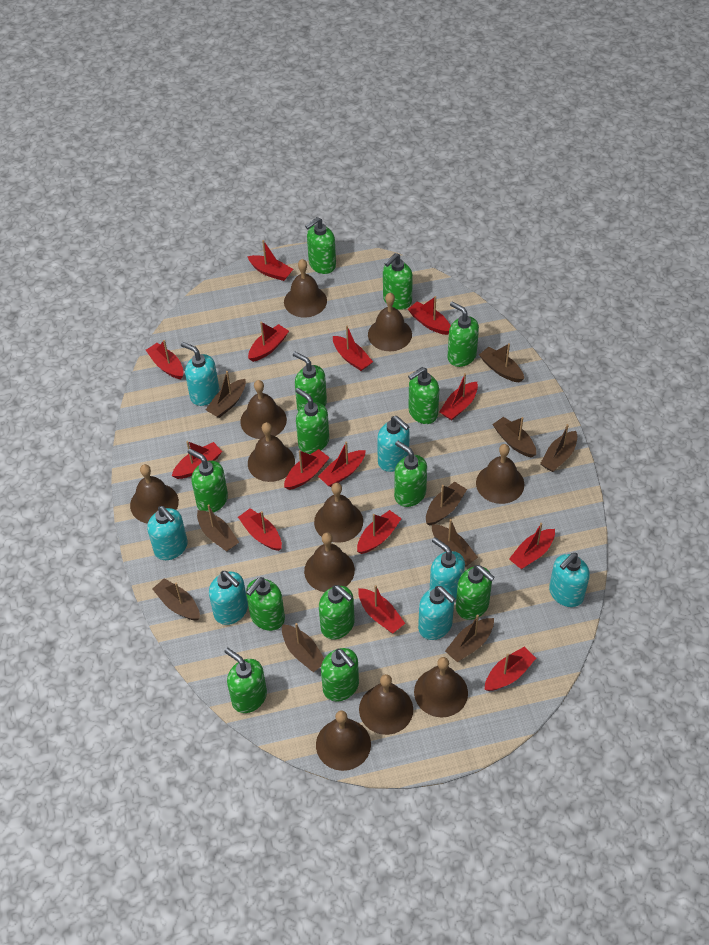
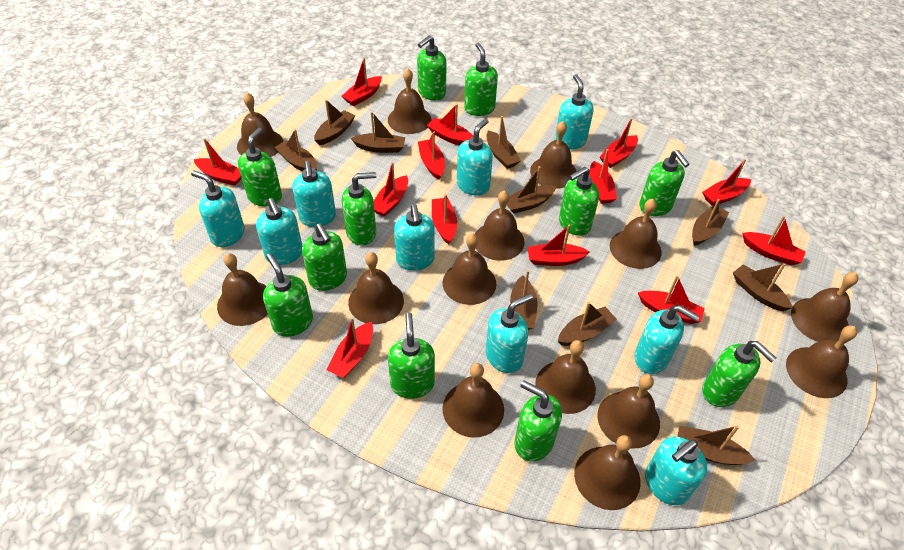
brown bell: [130,464,179,523] [240,380,287,439] [248,422,295,482] [284,259,327,318] [304,532,355,592] [314,483,363,543] [316,710,371,771] [359,674,413,735] [368,293,412,351] [414,657,468,718] [476,444,525,504] = 11 -> [217,253,268,326] [237,93,283,157] [348,252,404,324] [388,68,431,134] [442,233,496,305] [442,363,504,438] [475,190,525,261] [530,121,577,189] [535,340,596,414] [574,435,641,510] [597,374,660,448] [610,199,662,269] [786,325,857,398] [791,272,859,342] = 14
green soap dispenser: [188,449,228,513] [224,648,267,713] [246,577,285,631] [293,352,327,411] [296,388,329,454] [305,217,336,274] [319,585,355,639] [321,648,359,701] [383,253,413,310] [394,441,427,507] [408,367,439,424] [447,301,479,367] [456,565,495,620] = 13 -> [238,127,282,207] [263,253,313,337] [302,223,347,291] [341,172,376,246] [388,312,435,399] [417,35,447,100] [464,43,498,116] [514,380,562,462] [559,167,599,236] [639,150,690,216] [702,341,776,407] = 11
red boat: [146,340,183,379] [172,441,222,479] [238,508,282,551] [247,240,293,281] [248,322,289,362] [284,449,330,490] [318,441,366,487] [333,325,373,371] [357,510,402,554] [358,585,405,633] [408,296,451,335] [439,373,478,420] [484,647,536,691] [509,523,555,569] = 14 -> [194,138,241,186] [327,317,373,378] [342,58,382,106] [374,162,408,217] [418,132,445,180] [427,104,473,145] [432,194,457,245] [527,225,590,266] [589,149,617,204] [600,118,638,168] [638,275,705,324] [702,159,751,206] [742,216,805,266] = 13
turquoise soap dispenser: [147,506,188,560] [181,342,219,406] [209,571,248,625] [377,416,410,472] [418,586,455,640] [430,537,465,600] [549,553,590,607] = 7 -> [191,170,245,247] [256,198,303,265] [292,161,336,227] [394,204,435,271] [457,119,493,195] [486,294,533,373] [555,74,594,150] [635,305,700,374] [645,437,707,505] = 9

